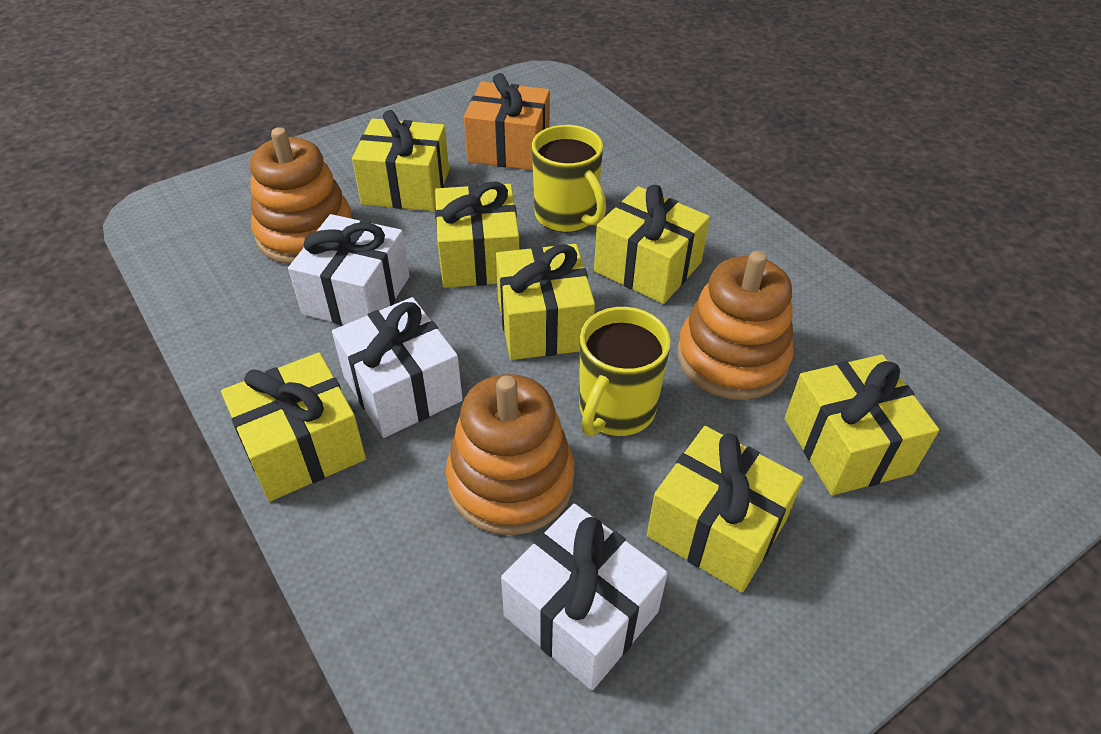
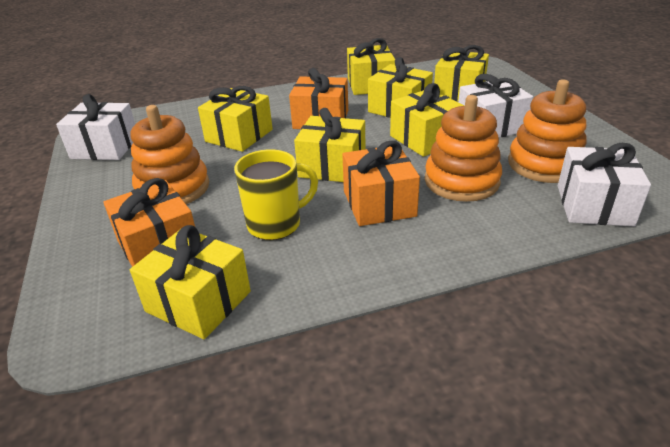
orange gift: [464,73,550,170] = 1 -> [103,178,195,267] [289,68,348,129] [342,141,420,226] = 3
yellow mug: [532,125,606,233] [579,307,671,437] = 2 -> [234,149,318,240] = 1

